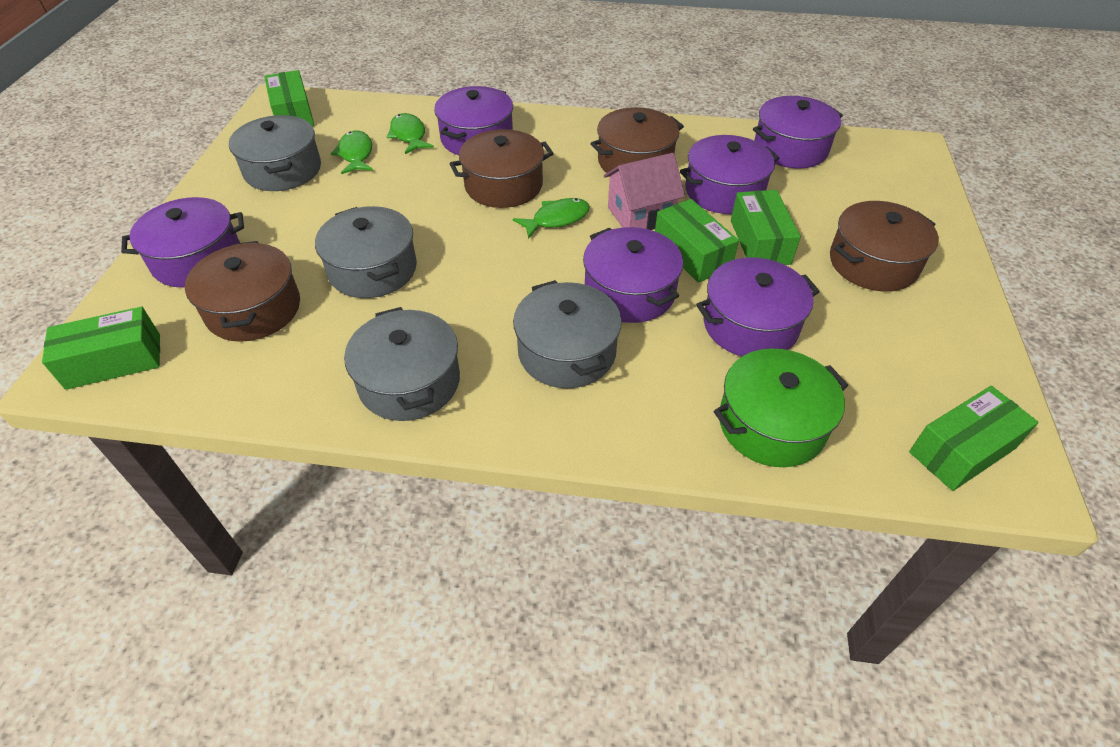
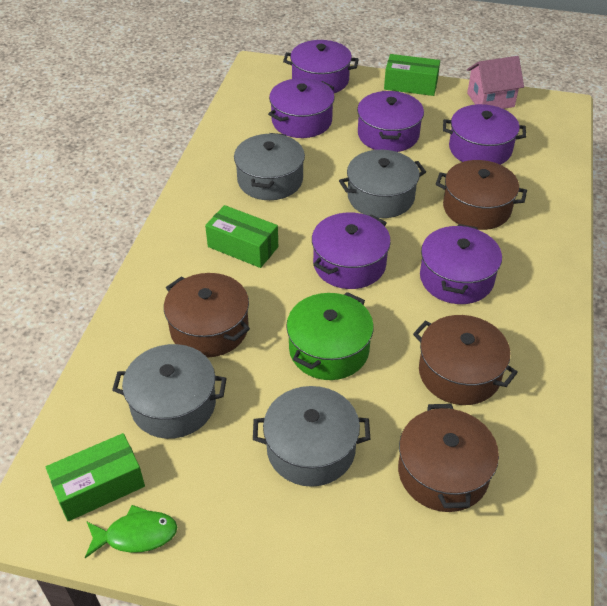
green box: [42,306,160,390] [264,70,315,127] [655,199,739,283] [731,190,801,265] [909,386,1039,491] = 5 -> [46,433,145,521] [205,205,278,268] [384,54,440,96] = 3
green fish: [331,131,373,174] [387,113,434,154] [513,198,590,239] = 3 -> [85,505,177,558] = 1

